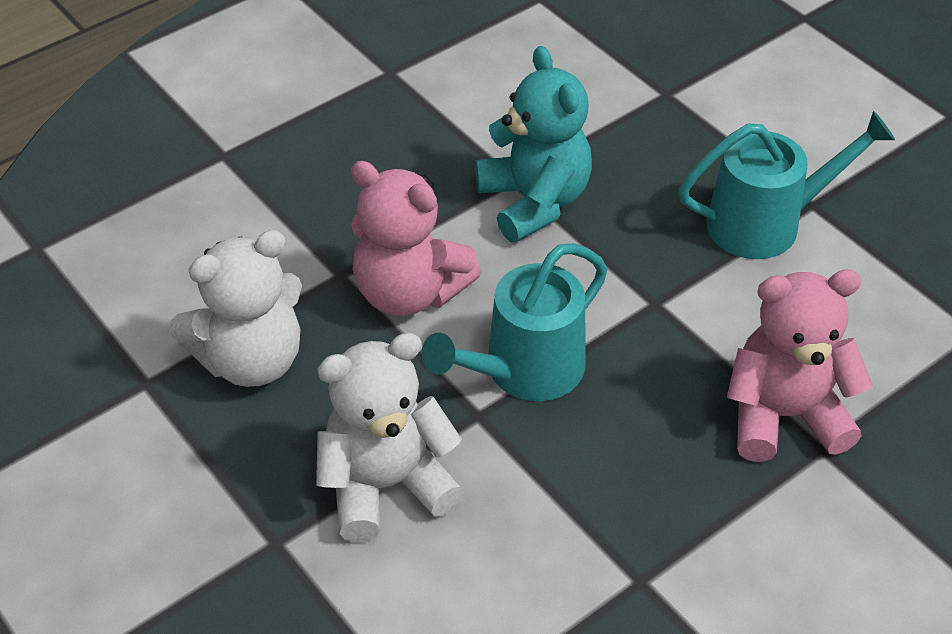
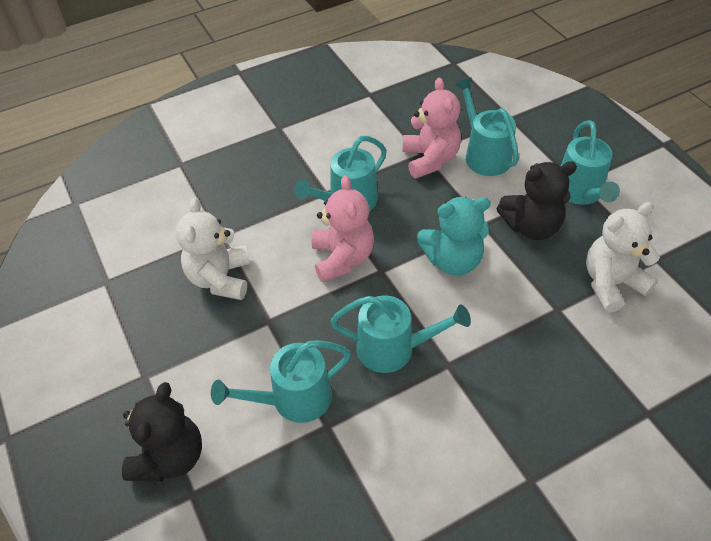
black teddy bear: none = 0 -> [122,382,202,481] [497,161,577,240] = 2
turquoise watering can: [421,243,607,401] [679,111,895,259] = 2 -> [211,340,351,423] [294,136,387,211] [330,295,471,373] [455,77,519,176] [561,120,620,205] = 5

